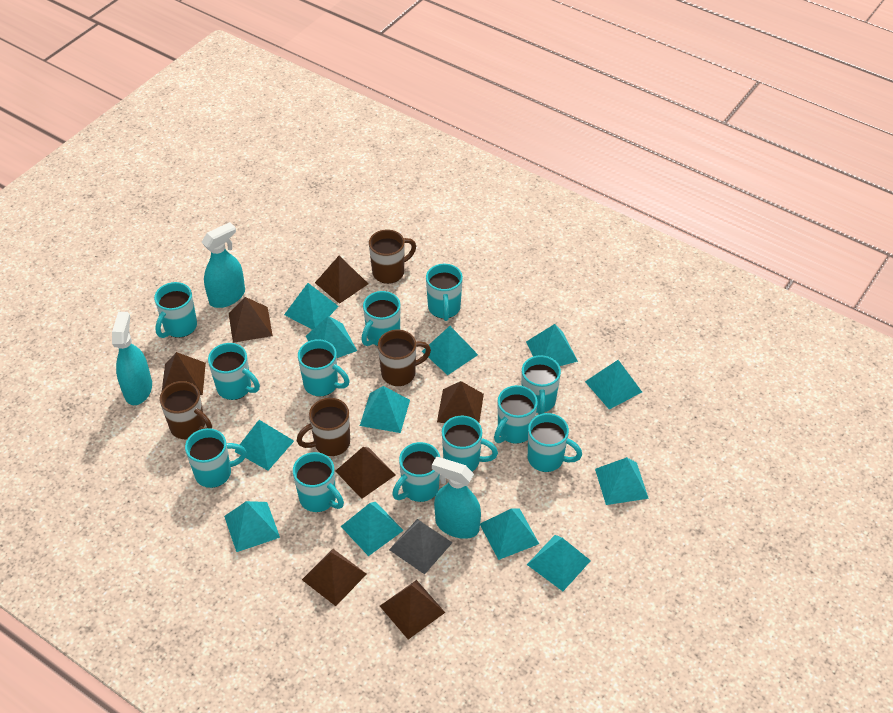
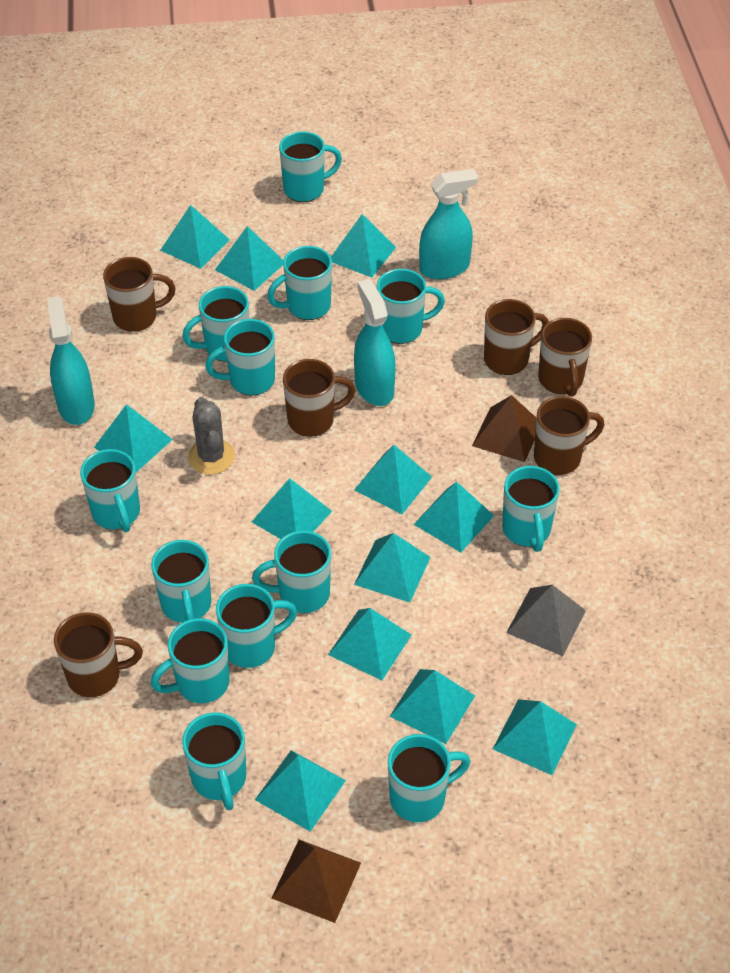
brown mug: [159,381,212,439] [297,398,350,456] [369,230,416,284] [378,330,431,386] = 4 -> [54,612,143,697] [103,257,176,332] [283,359,356,437] [484,299,549,375] [534,396,604,475] [538,318,592,397] = 6
brown pyramid: [162,352,206,395] [229,297,273,343] [302,549,367,606] [315,256,368,304] [335,447,396,499] [380,580,445,639] [437,381,484,423] = 7 -> [272,840,361,923] [472,395,536,462] = 2
grey cactus: none = 0 -> [188,397,235,475] = 1
turquoise mug: [154,282,197,338] [185,428,247,488] [208,343,260,400] [293,452,344,512] [298,339,350,397] [361,291,400,346] [392,442,440,502] [426,264,463,321] [442,416,498,472] [494,385,538,444] [521,355,561,415] [528,413,582,472] = 12 -> [80,449,140,532] [151,540,211,623] [151,618,230,703] [182,286,249,362] [182,712,246,810] [205,319,275,396] [216,584,297,668] [252,531,331,613] [267,246,332,320] [279,131,342,202] [377,269,445,344] [388,734,471,822] [502,466,560,552] = 13

